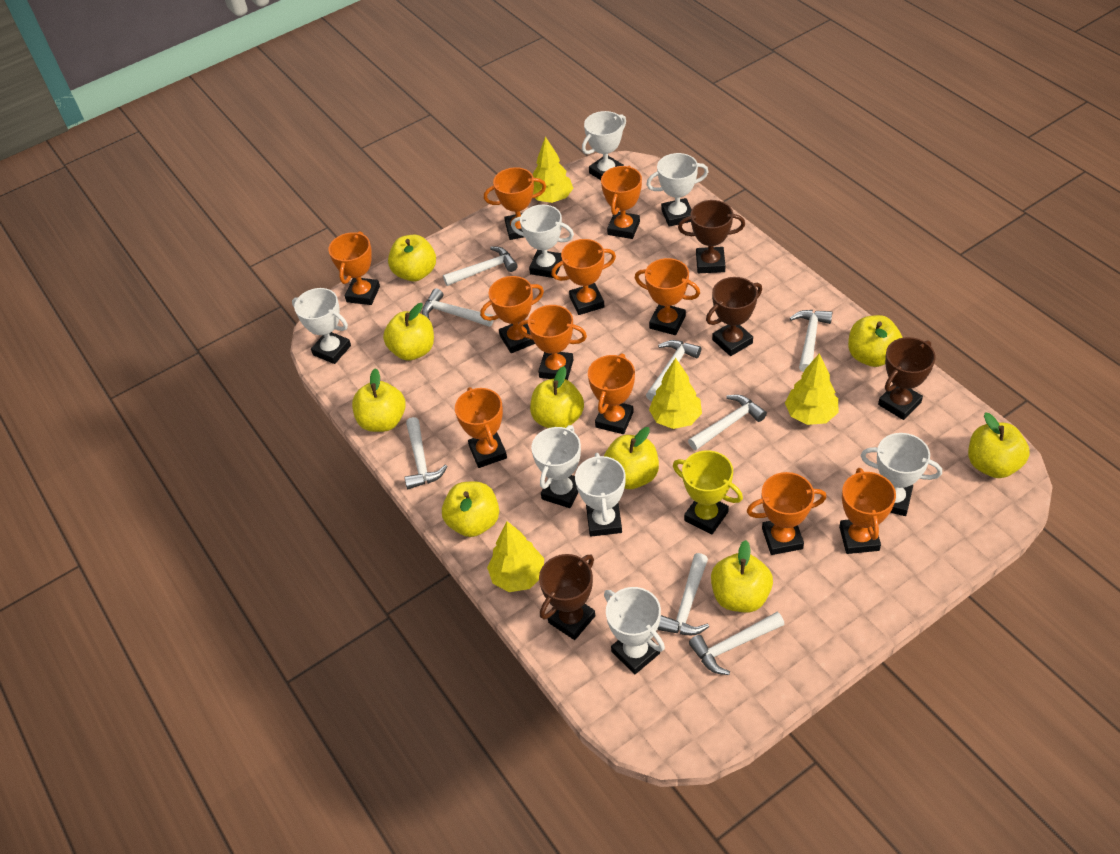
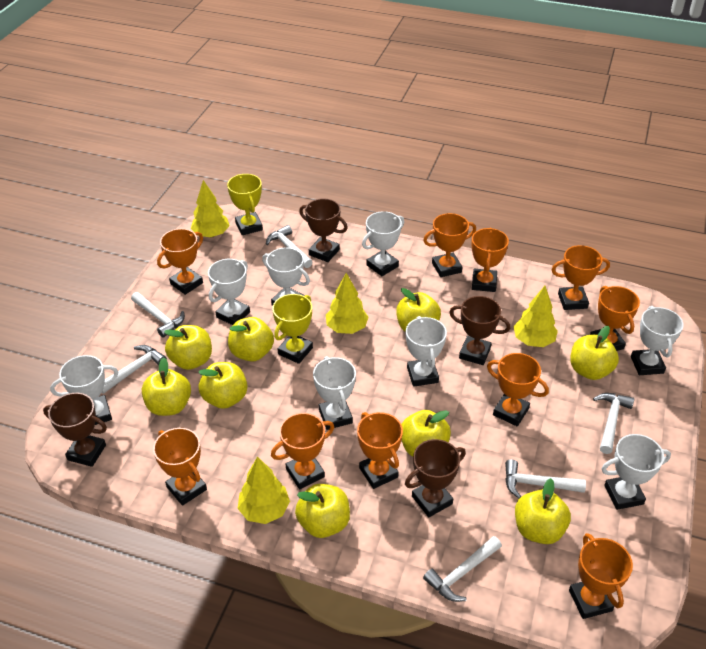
orange trophy: [329,231,380,305] [455,387,507,468] [480,276,544,353] [484,167,546,240] [517,305,587,380] [551,239,616,315] [588,353,635,434] [601,166,642,239] [635,258,700,335] [747,472,827,555] [839,468,896,554] = 11 -> [153,428,207,506] [157,229,203,295] [271,413,334,489] [357,412,403,489] [423,213,476,277] [471,228,509,292] [487,353,549,426] [551,245,610,310] [569,533,633,619] [590,286,640,351] = 10
white hammer: [404,417,448,489] [422,288,493,327] [443,246,518,286] [646,340,701,401] [657,553,709,635] [688,394,767,450] [689,612,785,675] [789,310,833,372] = 8 -> [101,345,167,394] [131,292,185,338] [266,225,313,268] [423,536,502,602] [505,459,586,499] [593,393,634,454] = 6
yellow trophy: [673,450,743,535] = 1 -> [227,174,263,235] [272,294,313,364] = 2

